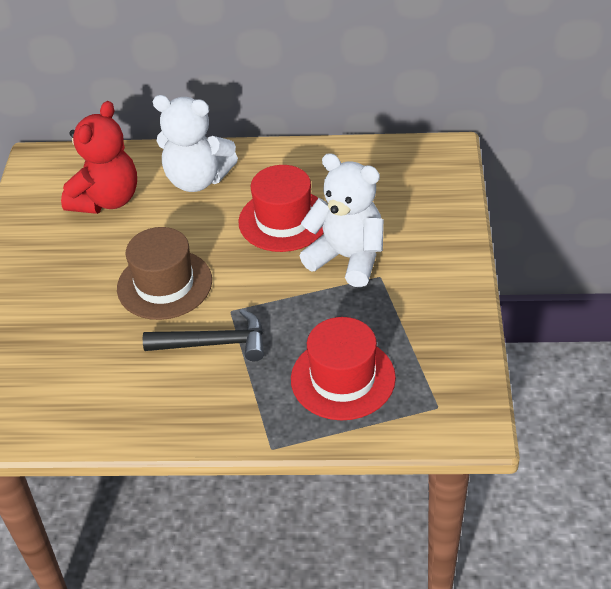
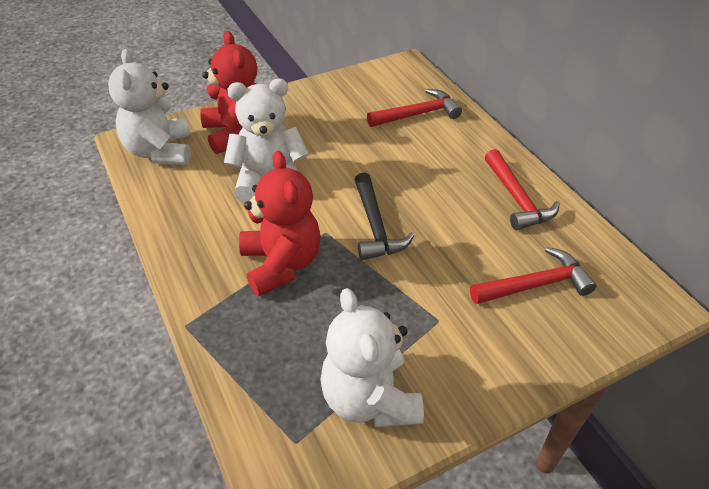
brown hat: [117,227,212,320] = 1 -> none = 0
red hammer: none = 0 -> [367,89,462,127] [470,247,597,304] [485,149,560,230] = 3
red hat: [238,165,324,252] [291,317,396,420] = 2 -> none = 0
red teddy bear: [61,101,137,214] = 1 -> [200,31,257,154] [239,151,321,296] = 2
white teddy bear: [153,95,238,192] [300,153,384,288] = 2 -> [108,49,191,165] [224,79,309,202] [320,288,424,427] = 3

